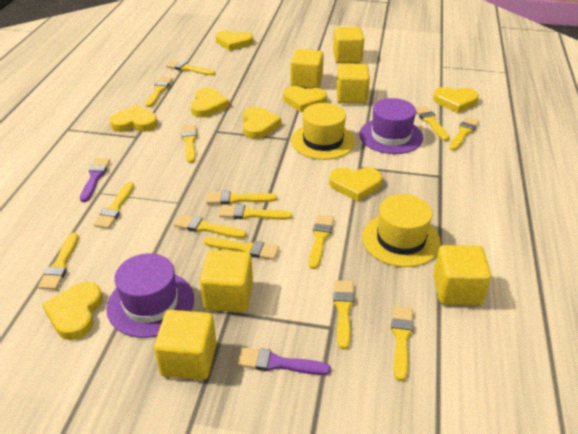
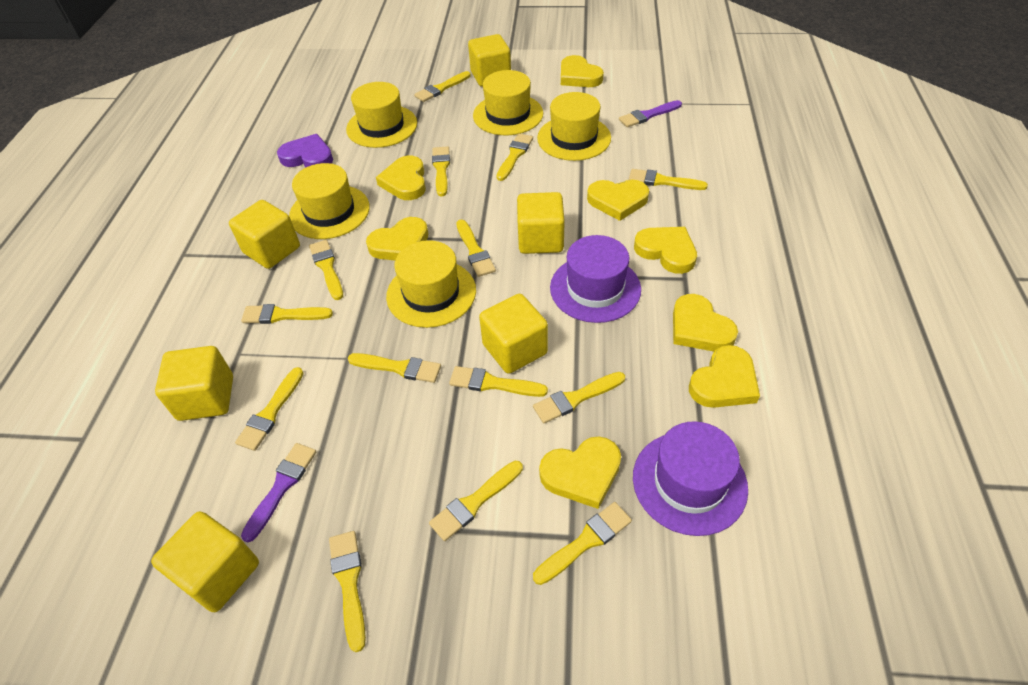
purple heart: none = 0 -> [277,134,333,167] = 1
yellow hat: [291,103,355,160] [362,194,441,267] = 2 -> [289,163,370,239] [346,82,417,148] [386,240,476,328] [473,70,543,135] [537,92,611,161] = 5

